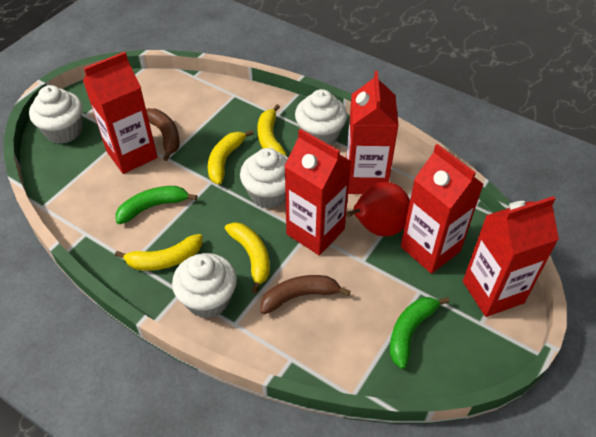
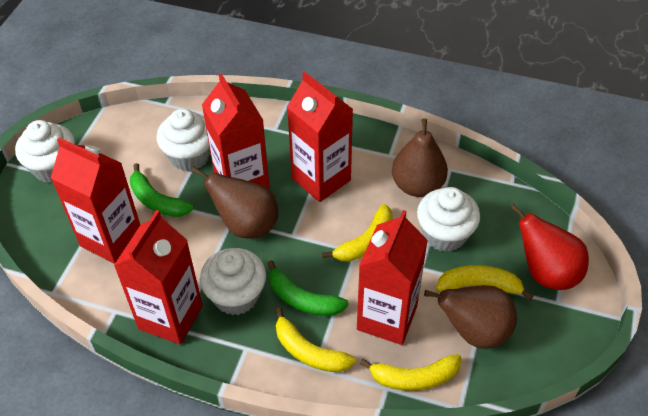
brown banana: [146,108,180,161] [261,275,350,314] = 2 -> none = 0
brown pear: none = 0 -> [191,166,278,239] [392,118,448,197] [424,285,517,349] = 3

